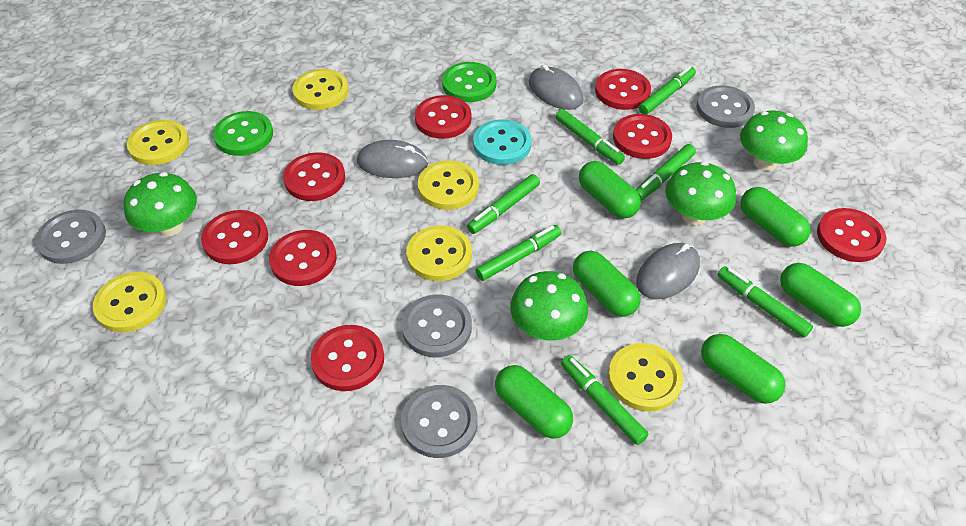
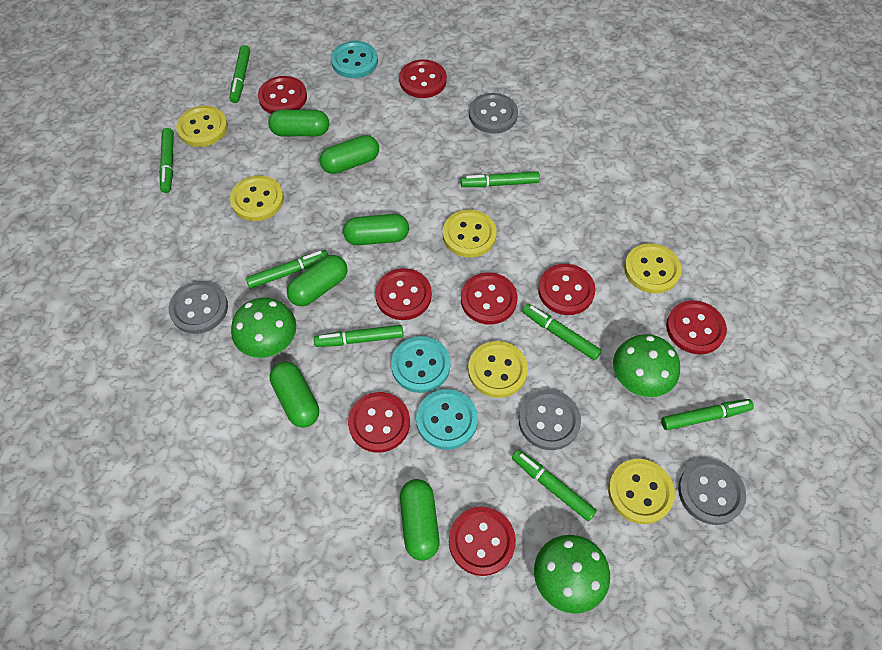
green button: [213,111,273,156] [442,62,497,102] = 2 -> none = 0
green marker: [467,174,540,234] [475,225,561,281] [556,109,625,165] [561,355,648,445] [636,144,696,201] [639,66,696,114] [718,266,813,338] = 7 -> [159,128,174,193] [230,45,250,103] [246,250,328,289] [314,325,403,347] [460,171,540,187] [512,449,597,521] [522,304,601,360] [661,399,754,430] = 8
green mushroom: [123,172,197,237] [510,271,588,341] [665,161,736,225] [740,110,808,171] = 4 -> [231,298,296,358] [534,535,610,614] [613,334,680,397] = 3
grey mouse: [357,140,428,178] [529,65,583,110] [636,243,700,299] = 3 -> none = 0
turquoise button: [473,119,532,165] = 1 -> [331,41,378,78] [391,336,450,393] [416,389,478,450] = 3

